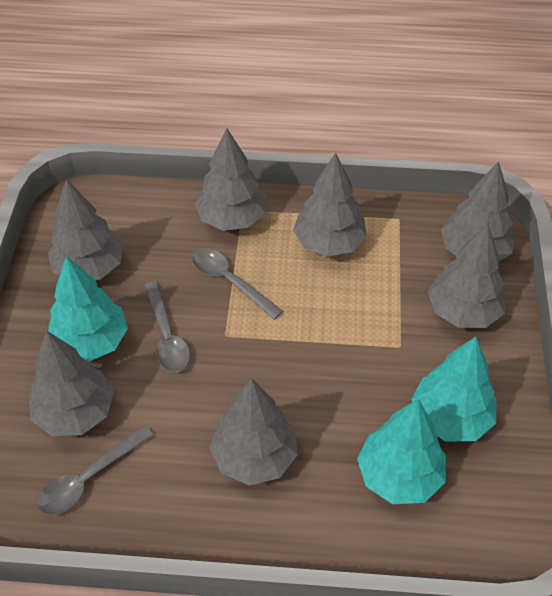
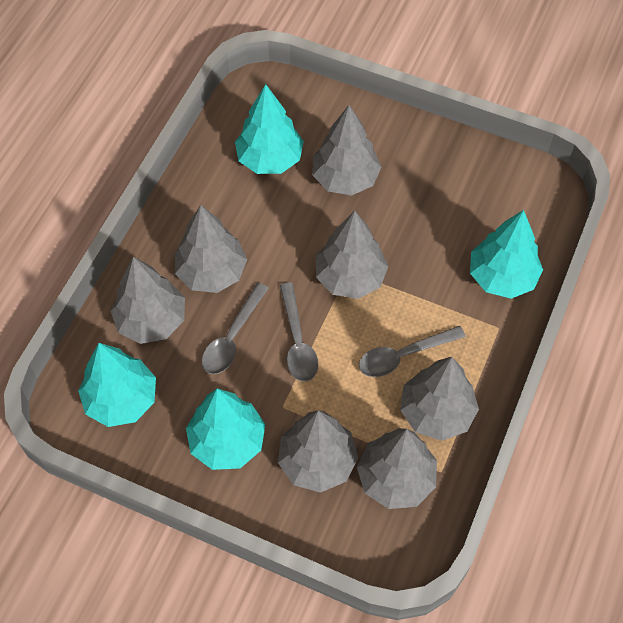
turquoise tree: [48,256,128,362] [357,399,446,504] [411,337,496,442] = 3 -> [78,343,156,427] [186,388,265,470] [235,84,304,174] [470,210,543,299] = 4

